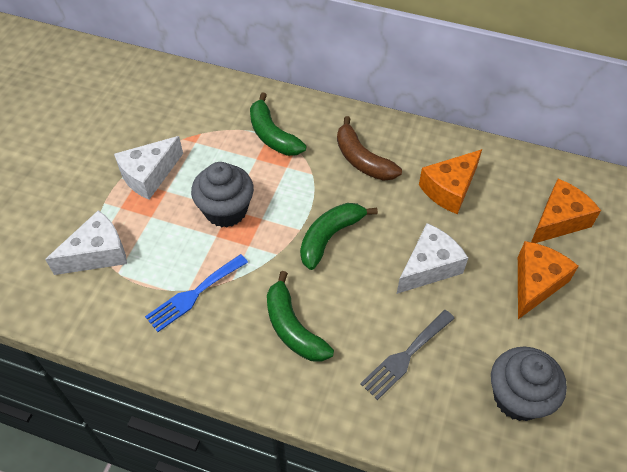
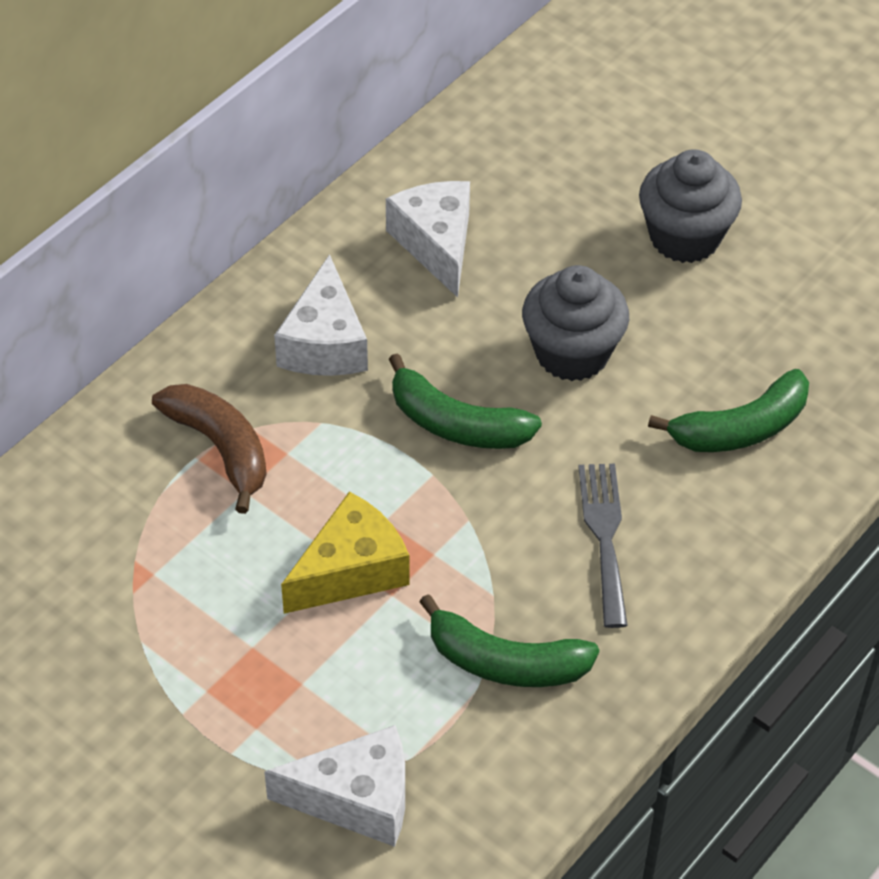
blue fork: [145,254,248,332] = 1 -> none = 0
orange cheese: [419,149,482,214] [518,241,579,319] [531,179,601,243] = 3 -> none = 0
yellow cheese: none = 0 -> [281,492,409,614] = 1

